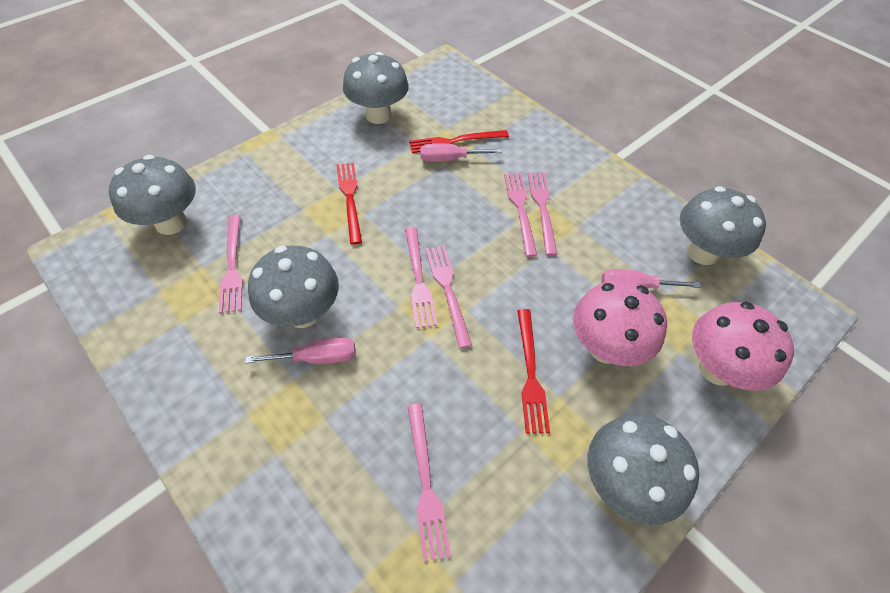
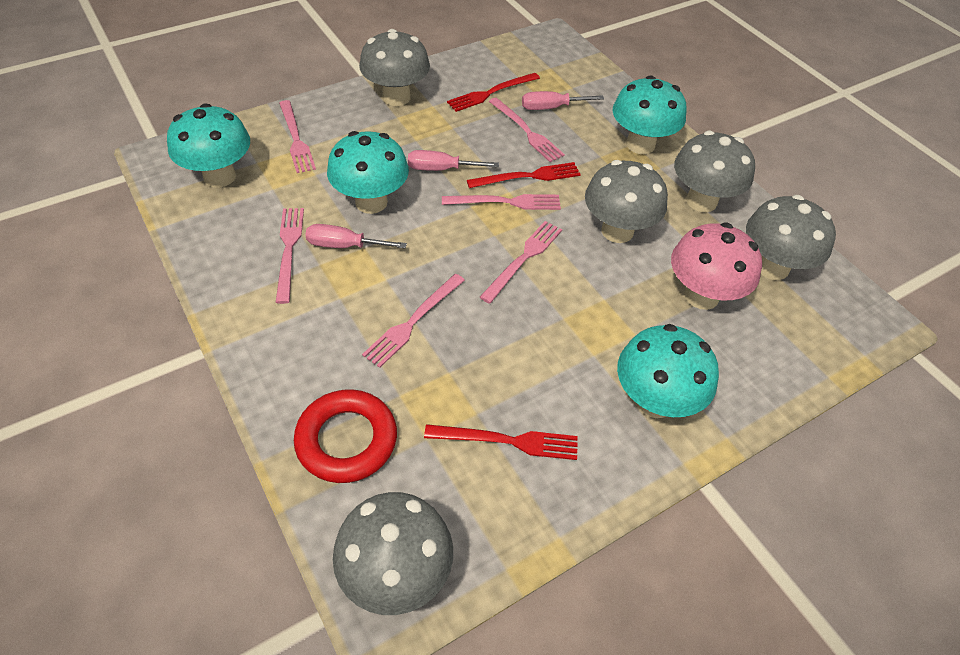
pink mushroom: [573,281,667,366] [692,302,794,391] = 2 -> [671,223,762,310] = 1
red ring: none = 0 -> [294,389,397,483] = 1
turquoise mushroom: none = 0 -> [167,103,250,188] [327,131,409,214] [613,75,687,154] [617,324,719,418] = 4

